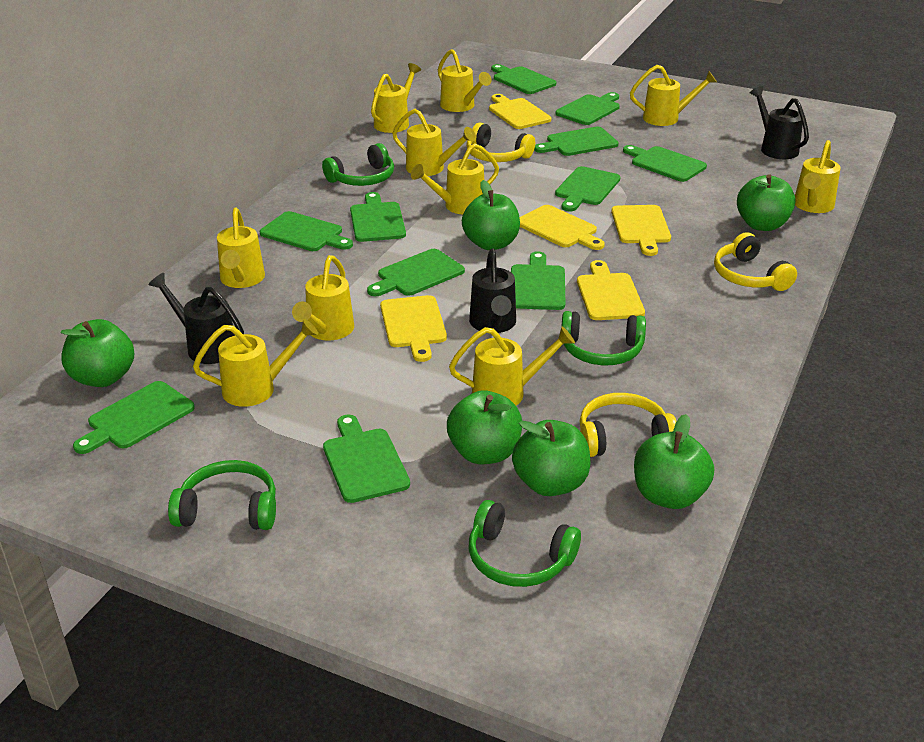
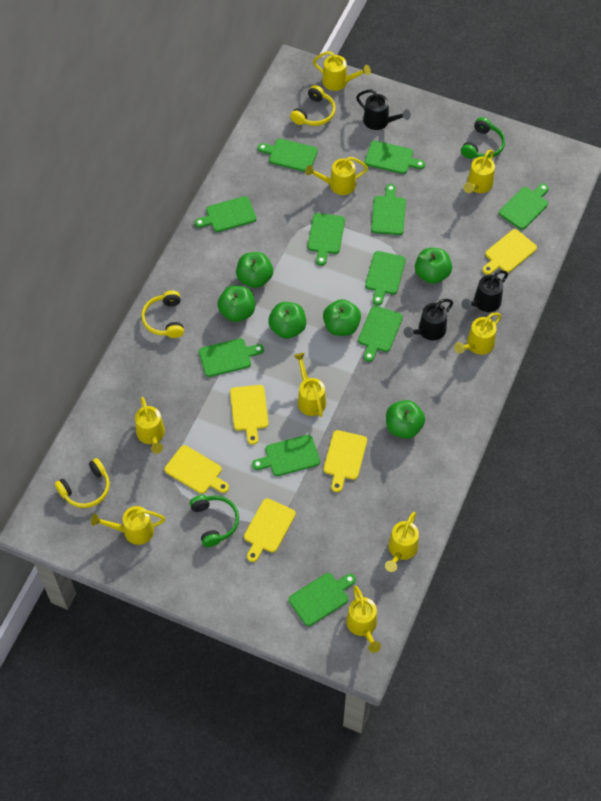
green headphones: [168,460,276,530] [322,143,394,186] [468,500,581,587] [561,311,646,365] = 4 -> [190,495,239,547] [461,117,505,159] = 2
yellow watering can: [193,319,318,407] [217,208,265,288] [292,255,354,341] [371,63,421,133] [392,109,476,176] [411,143,499,215] [438,49,492,112] [449,327,575,406] [630,65,717,126] [795,140,841,213] = 10 -> [91,506,166,545] [135,397,165,454] [294,353,326,417] [305,157,368,195] [313,51,371,91] [346,586,381,653] [385,512,419,572] [454,312,501,355] [463,150,495,193] = 9

